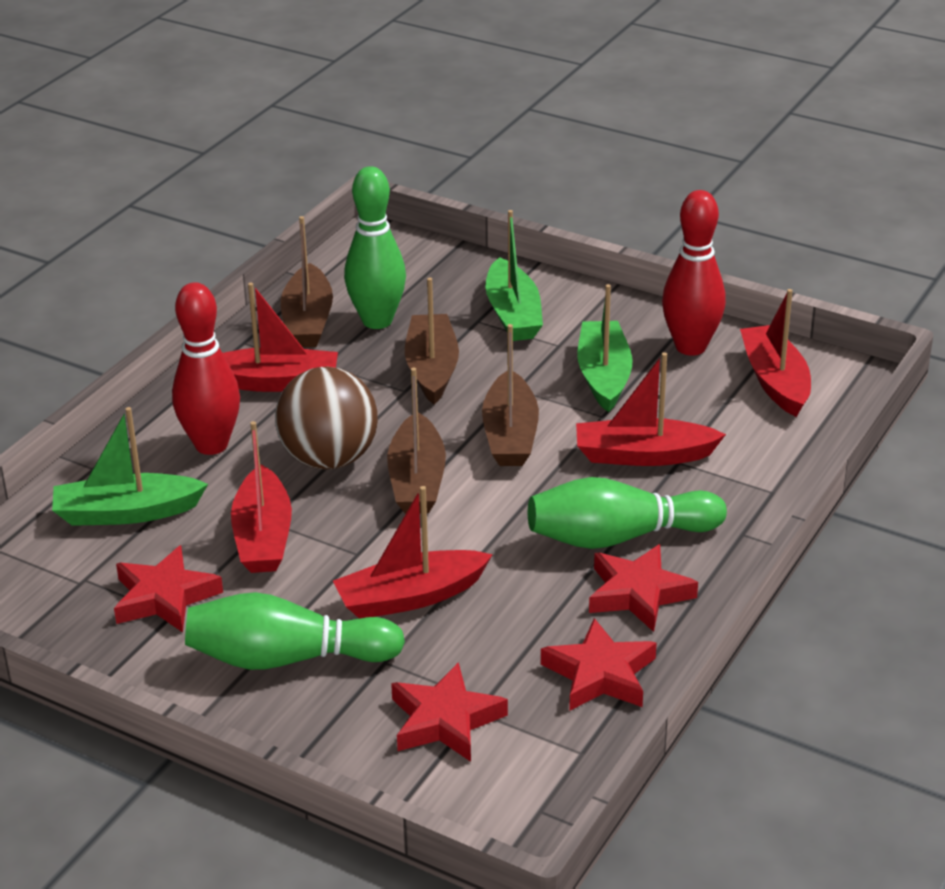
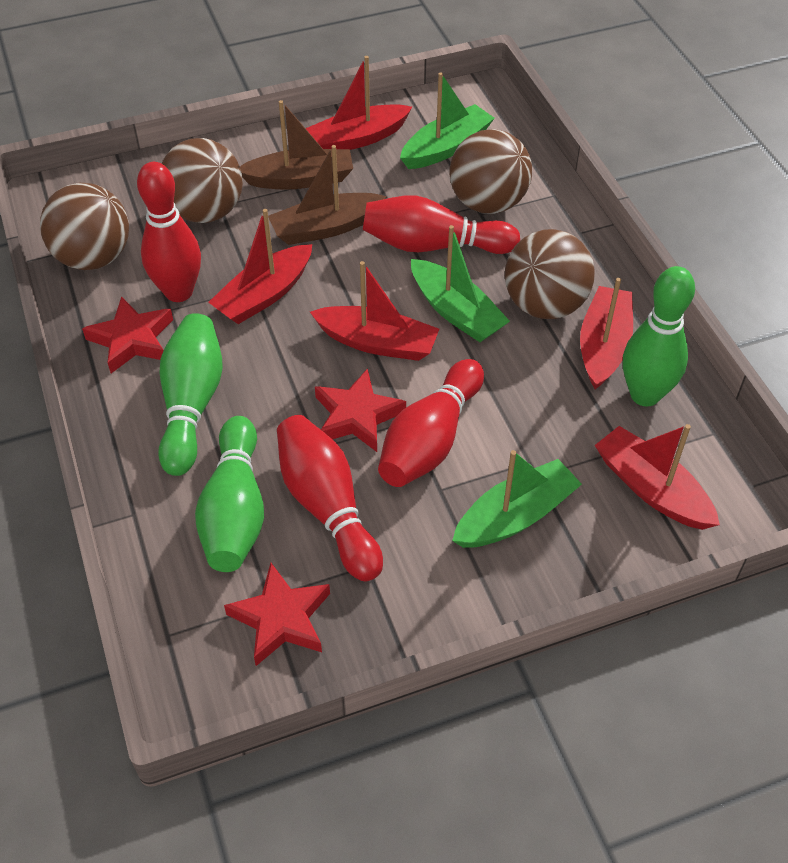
brown ball: [275,367,378,470] = 1 -> [40,183,129,270] [161,138,243,223] [449,129,532,214] [505,229,595,319] = 4
brown boat: [281,216,333,347] [387,367,446,514] [405,277,459,405] [482,324,539,466] = 4 -> [240,100,353,190] [268,145,387,245] = 2
red bowling pin: [172,282,240,455] [662,190,726,356] = 2 -> [137,162,201,302] [277,415,383,582] [363,195,520,254] [378,359,484,487] = 4
red star: [114,545,223,633] [391,662,508,762] [541,618,657,711] [589,544,698,632] = 4 -> [82,296,173,373] [224,563,330,666] [315,368,406,452] = 3

